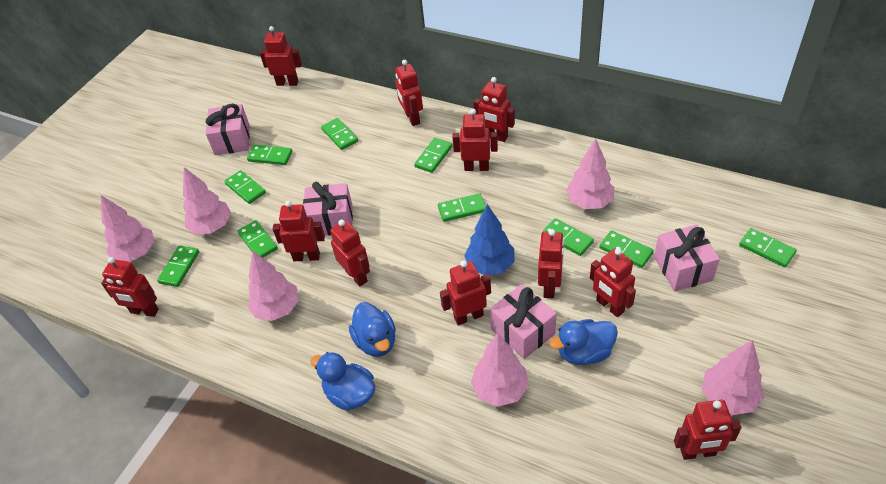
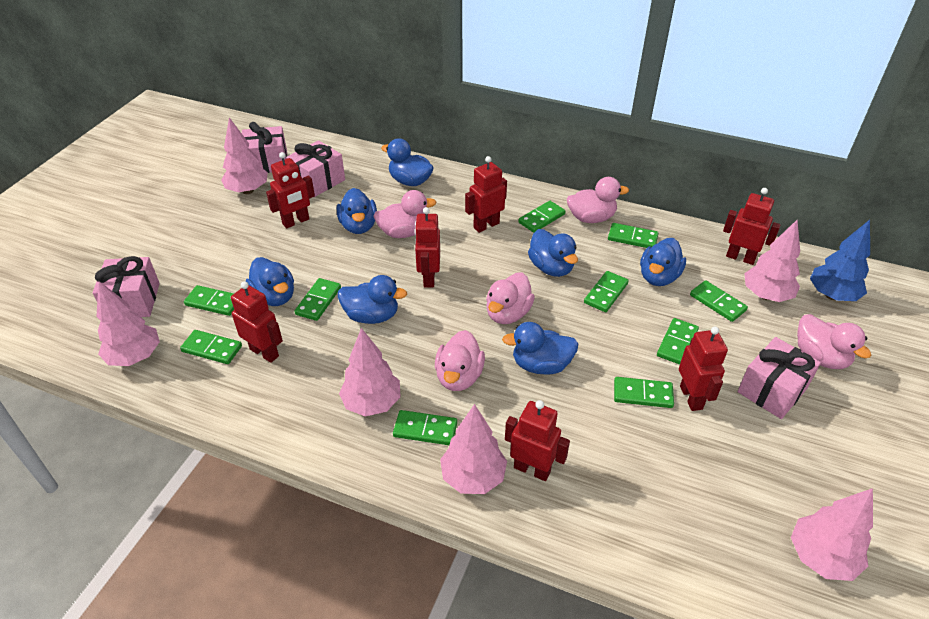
blue duck: [310,352,375,411] [349,302,396,357] [549,319,618,365] = 3 -> [246,257,294,306] [337,188,377,234] [338,275,407,324] [381,138,434,186] [502,322,578,374] [528,229,578,277] [640,238,686,286] = 7
pink duck: none = 0 -> [373,190,436,238] [435,330,485,391] [486,272,535,324] [567,177,629,223] [797,314,871,369] = 5
red robot: [101,257,159,317] [260,26,302,86] [273,200,325,261] [330,220,370,286] [395,60,423,126] [440,260,491,326] [452,109,498,171] [473,77,515,142] [538,229,564,299] [590,248,636,317] [674,400,741,460] = 11 -> [231,281,283,363] [266,152,315,228] [414,207,440,288] [465,156,507,233] [505,400,570,481] [679,327,728,411] [723,188,781,265] = 7

